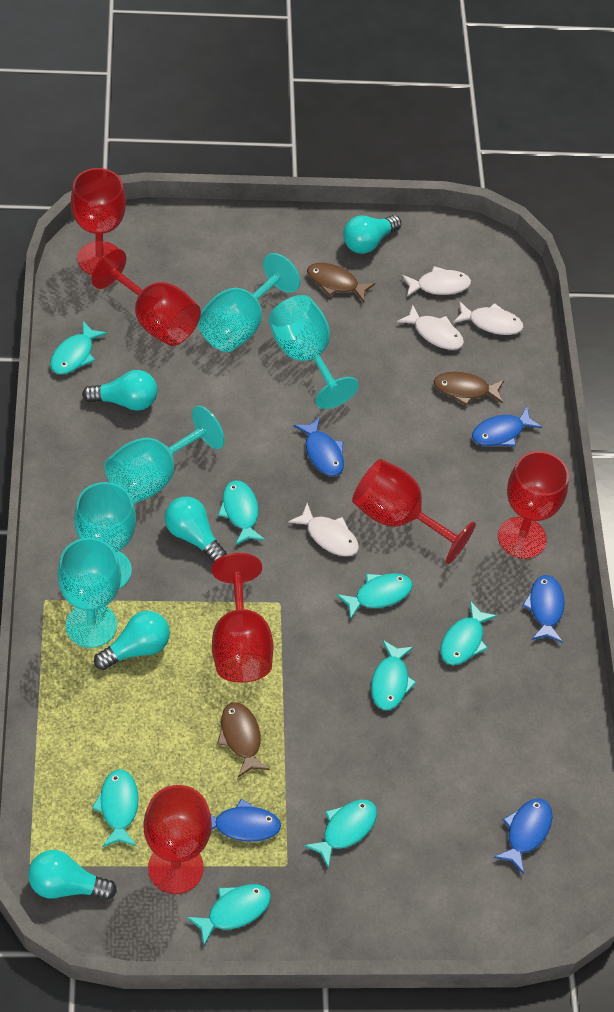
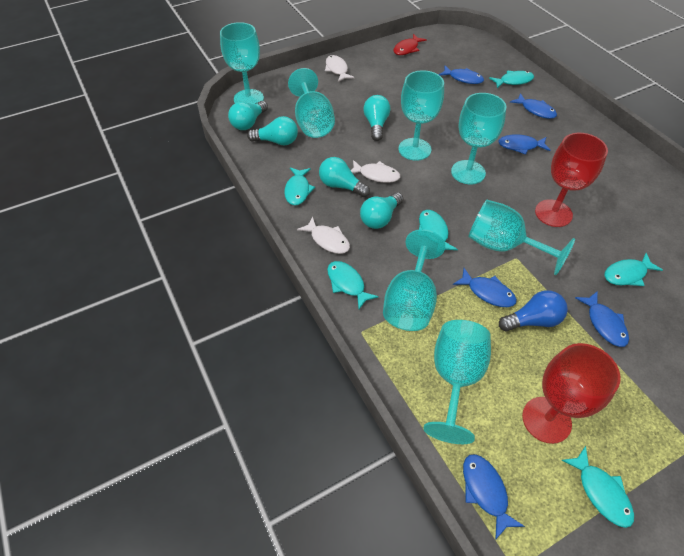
blue fish: [211,799,281,842] [293,417,344,476] [472,407,542,447] [494,798,553,874] [522,575,565,643] = 5 -> [439,66,484,84] [453,268,517,307] [463,454,525,540] [498,134,550,155] [510,93,557,119] [575,291,629,347] = 6
blue light bulb: none = 0 -> [499,290,568,331] = 1
brown fish: [217,702,270,777] [307,263,375,302] [433,372,504,406] = 3 -> none = 0
red fish: none = 0 -> [393,34,427,55] = 1
red goblet: [71,168,126,275] [91,249,201,346] [143,785,212,894] [212,553,273,683] [352,459,476,564] [498,451,569,559] = 6 -> [522,343,621,444] [535,133,608,227] = 2
turquoise fish: [50,321,107,374] [92,769,139,847] [187,884,271,945] [218,480,265,545] [304,800,377,868] [336,573,413,620] [371,640,416,710] [441,601,497,665] = 8 -> [284,167,315,205] [327,261,379,309] [419,210,458,250] [489,71,534,88] [561,446,634,528] [605,253,663,286] = 6
turquoise goblet: [58,538,121,648] [74,482,136,589] [104,406,225,504] [197,253,300,352] [268,295,359,409] = 5 -> [220,22,264,104] [288,68,335,138] [383,229,445,331] [399,70,444,161] [423,320,491,444] [451,93,507,185] [469,200,575,275] = 7
white fish: [288,503,359,556] [397,305,464,350] [402,266,471,297] [453,301,524,335] = 4 -> [297,217,350,254] [325,55,355,82] [351,160,400,183] = 3

